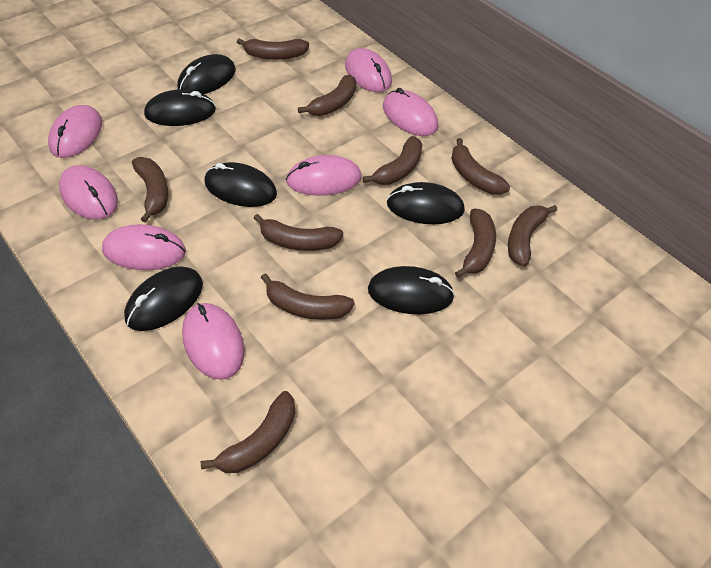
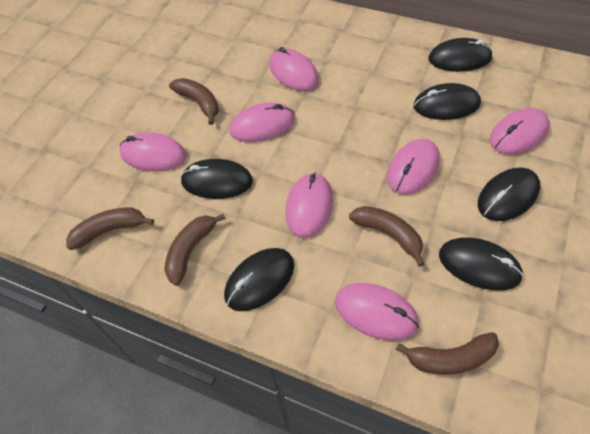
brown banana: [132,157,168,223] [201,391,295,473] [237,38,309,60] [254,214,343,251] [261,273,355,320] [298,75,356,116] [362,136,423,185] [451,138,510,195] [455,208,496,278] [508,205,557,267] = 10 -> [67,208,154,250] [164,214,226,286] [169,78,219,125] [349,206,424,267] [396,332,499,375] = 5

